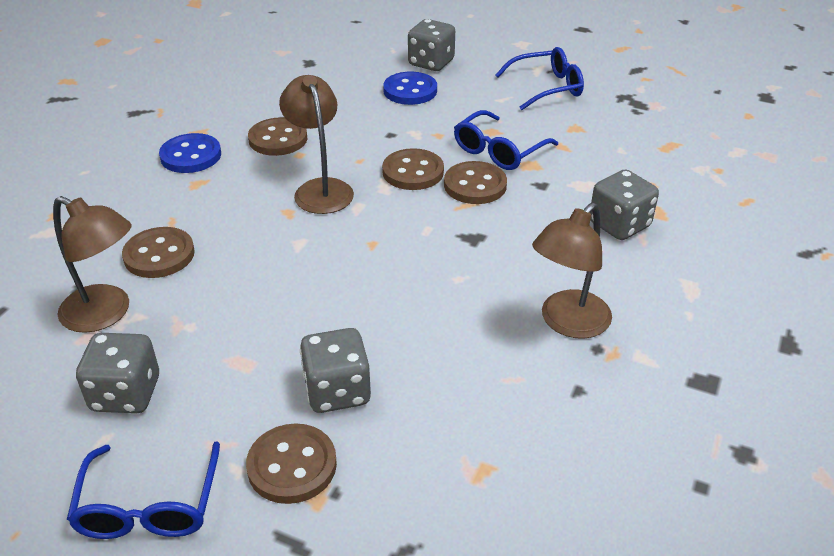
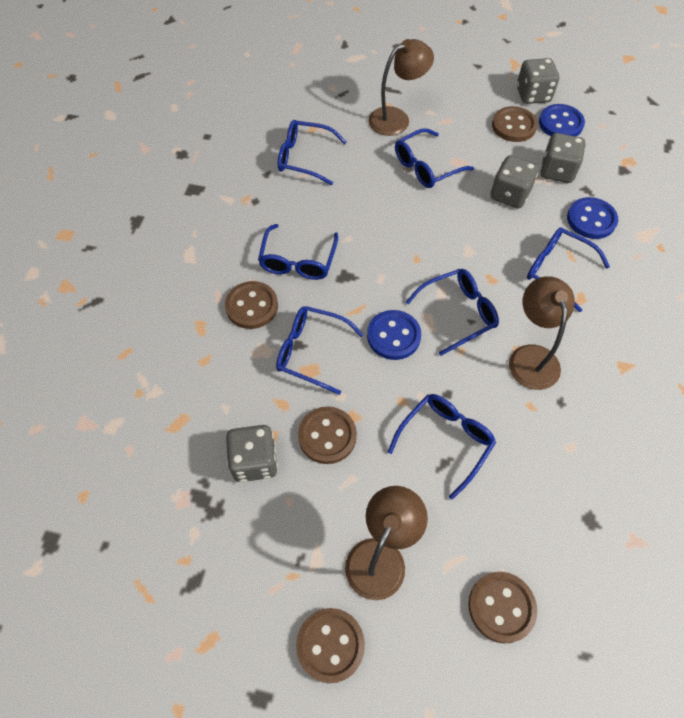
blue button: [159,133,221,173] [383,72,437,105] = 2 -> [367,310,421,360] [539,104,585,137] [567,197,618,239] = 3
blue glasses: [67,441,220,539] [454,110,558,170] [495,47,584,110] = 3 -> [258,224,338,280] [276,306,364,395] [278,120,347,185] [388,394,496,500] [395,128,474,188] [406,269,499,356] [527,227,610,312] = 7

